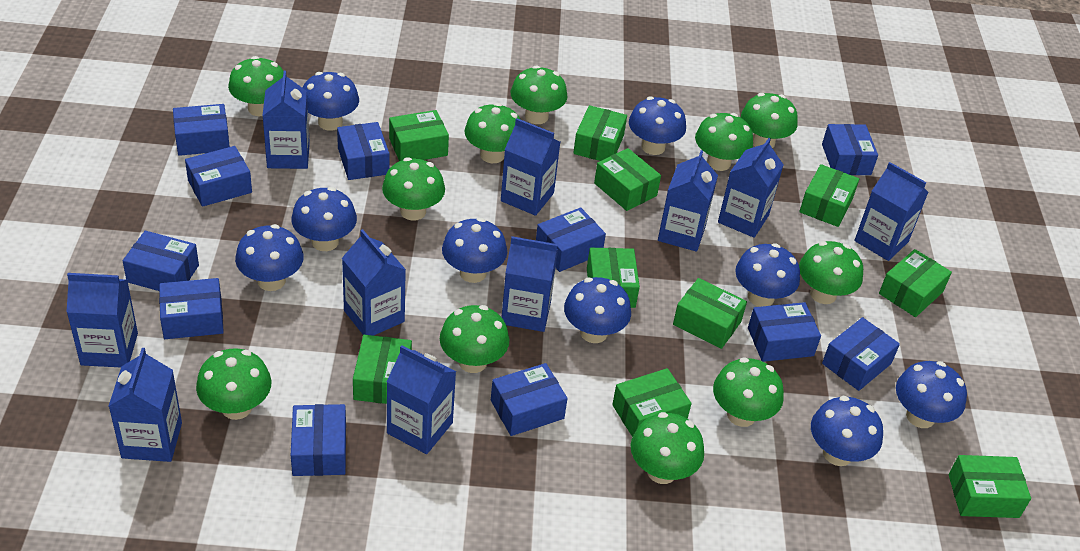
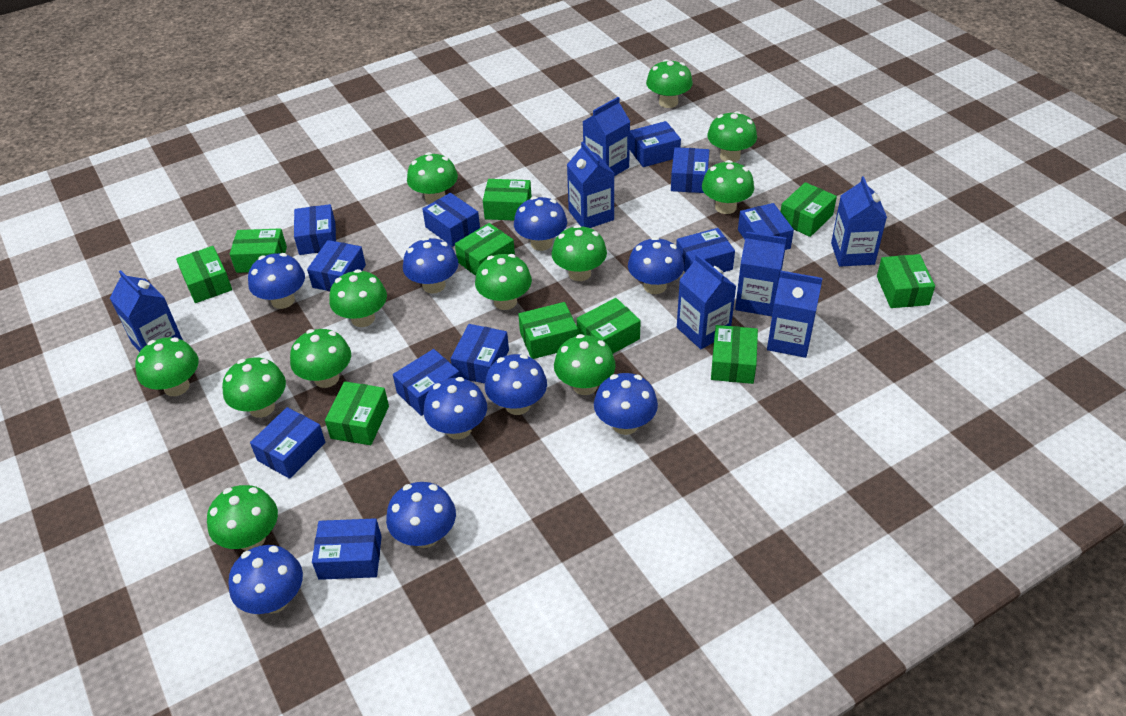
blue carton: [66,273,138,367] [109,348,182,462] [263,71,310,169] [342,229,406,336] [387,345,456,454] [501,118,560,216] [502,236,558,332] [658,150,718,252] [718,138,783,238] [854,162,929,261] = 10 -> [110,270,183,352] [567,142,615,228] [583,97,630,176] [677,254,736,349] [735,231,786,316] [767,271,823,358] [831,177,887,267] = 7
green mushroom: [196,348,271,420] [228,56,284,116] [382,157,445,220] [440,305,509,373] [464,103,521,163] [511,65,568,124] [631,412,704,484] [695,113,753,171] [713,357,784,427] [741,93,798,148] [799,241,863,304] = 11 -> [135,337,199,396] [207,485,278,551] [222,357,286,418] [290,329,351,388] [329,269,387,327] [407,152,458,204] [475,254,532,310] [551,225,607,281] [554,334,616,395] [646,59,693,108] [702,160,754,214] [707,111,757,162] = 12

